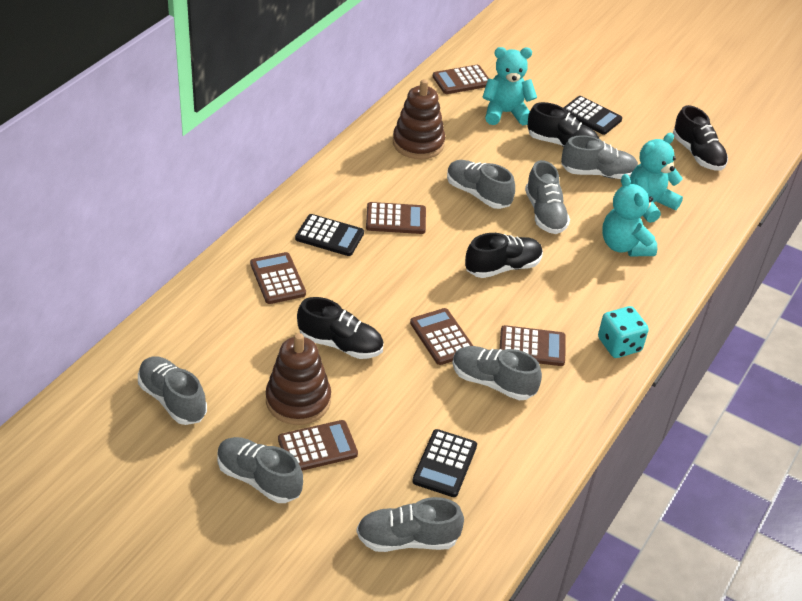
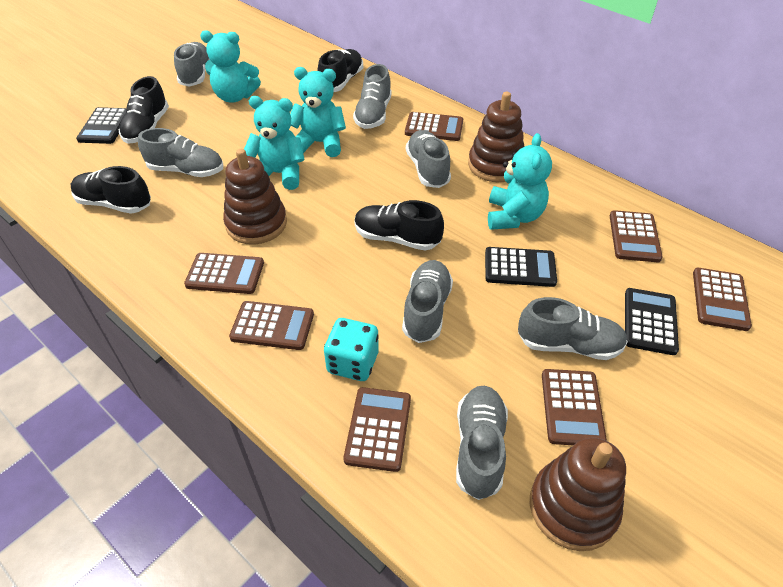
brown calculator: [250,252,306,304] [278,420,358,471] [366,202,426,234] [410,308,473,365] [433,65,489,94] [500,325,566,366] = 6 -> [184,253,264,294] [229,301,314,350] [343,387,411,472] [405,112,463,141] [542,369,607,445] [610,210,663,262] [693,268,752,331] = 7
brown stacking toy: [266,333,331,425] [393,79,445,159] = 2 -> [223,149,287,245] [468,92,524,182] [530,438,626,551] = 3
turquoise teddy bear: [482,47,537,125] [602,174,657,256] [630,133,683,223] = 3 -> [200,30,261,103] [244,96,305,190] [290,67,346,157] [488,133,552,230] = 4

